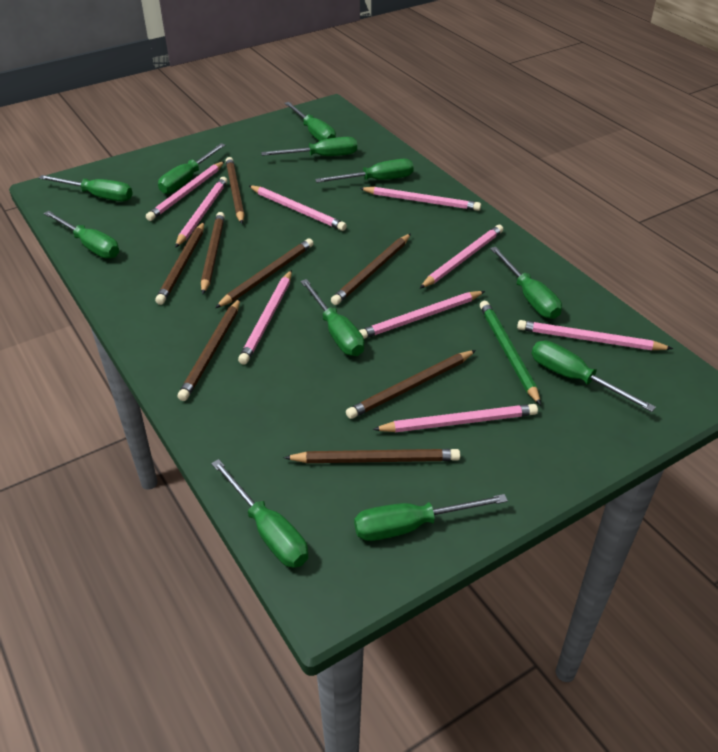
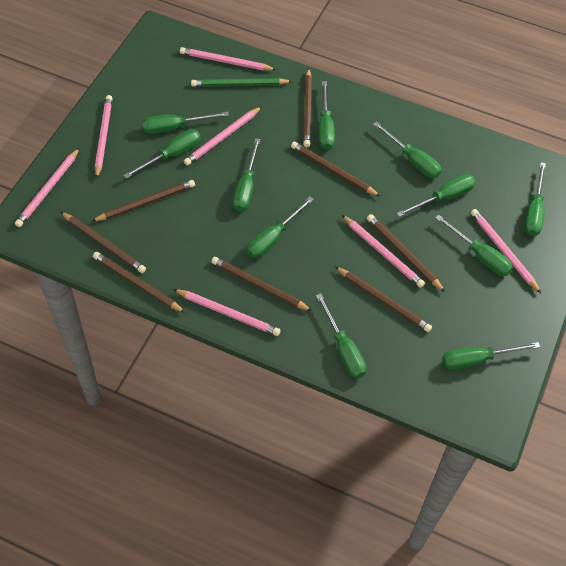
pink pencil: [146,161,225,221] [175,177,228,248] [238,270,292,365] [249,185,347,231] [359,187,481,211] [359,291,485,339] [372,404,538,432] [420,225,503,289] [517,320,673,350] = 9 -> [15,148,80,227] [95,95,113,179] [173,289,281,336] [180,47,276,70] [184,106,262,166] [342,215,425,288] [471,209,541,293] = 7

